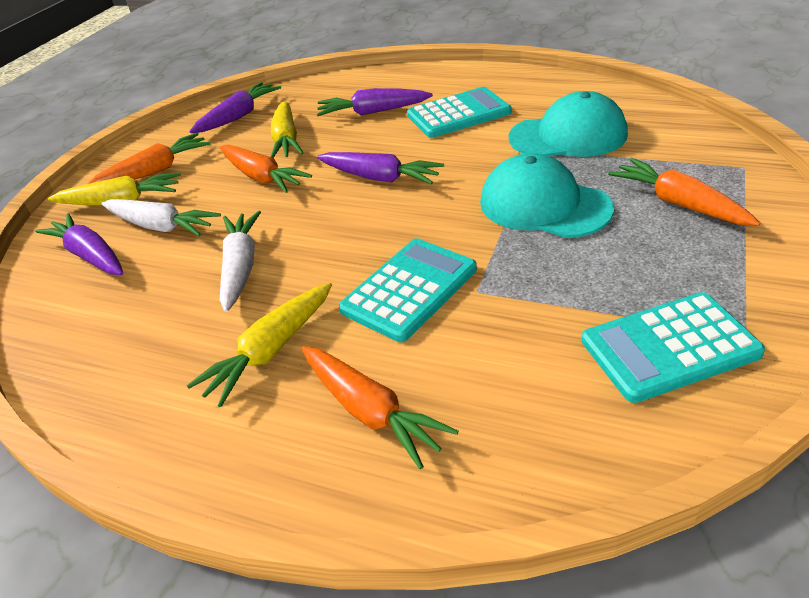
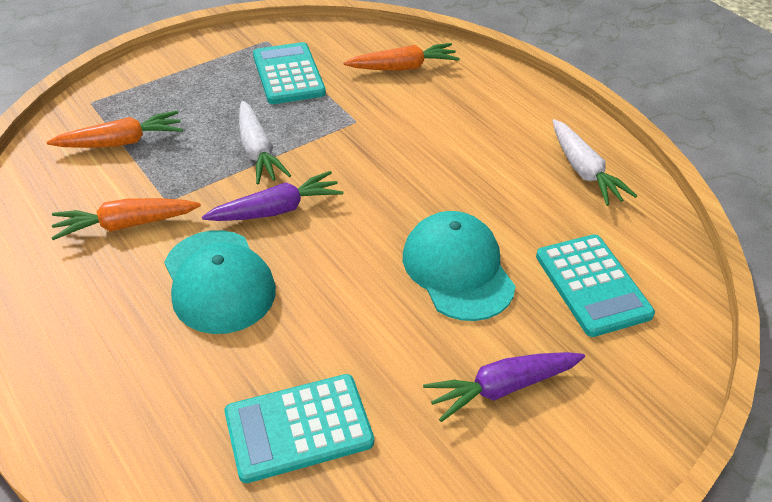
orange carrot: [87,133,210,184] [220,145,312,193] [302,346,459,469] [608,158,761,226] = 4 -> [47,110,183,148] [51,198,201,240] [343,43,460,71] = 3
purple carrot: [35,213,123,275] [189,82,281,133] [317,88,433,116] [317,152,444,184] = 4 -> [202,171,343,221] [423,352,585,422] = 2
yellow carrot: [48,173,181,205] [186,283,332,407] [271,101,303,158] = 3 -> none = 0

